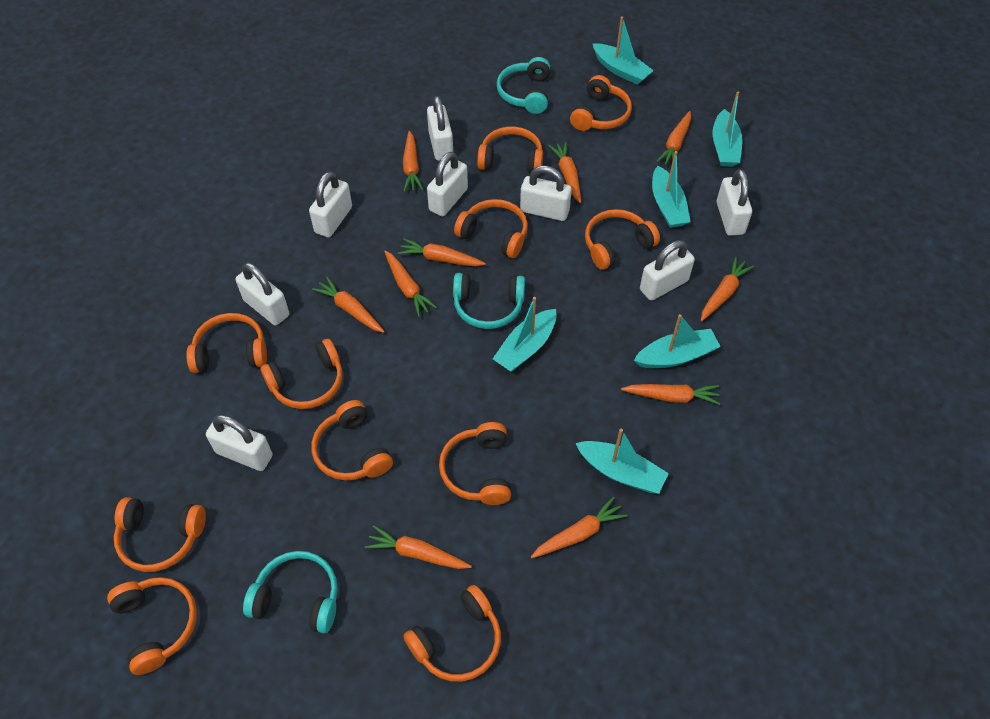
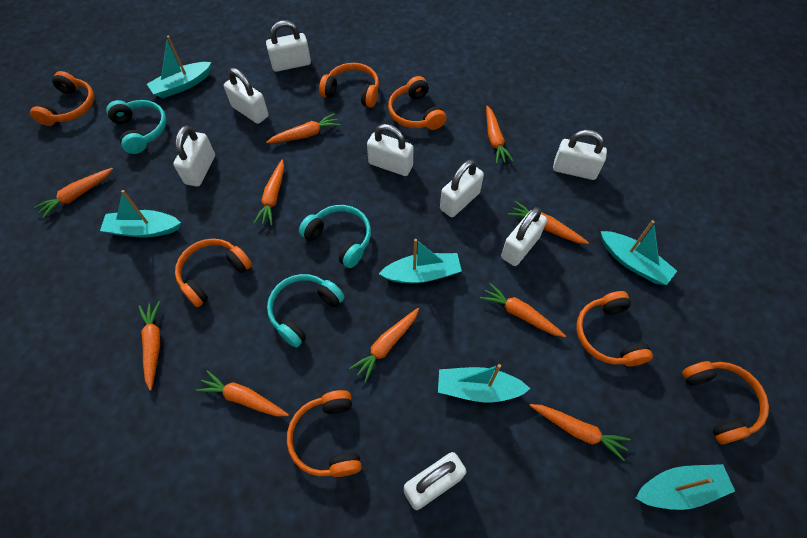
orange headphones: [107,577,197,675] [114,497,206,572] [186,313,267,373] [260,339,342,409] [312,400,393,481] [403,585,501,682] [439,422,511,505] [454,199,528,258] [477,127,543,174] [570,75,632,131] [585,209,660,270] = 11 -> [30,71,94,126] [175,239,252,307] [287,390,362,477] [319,63,379,108] [388,76,446,130] [576,291,653,366] [682,361,769,444] = 7

